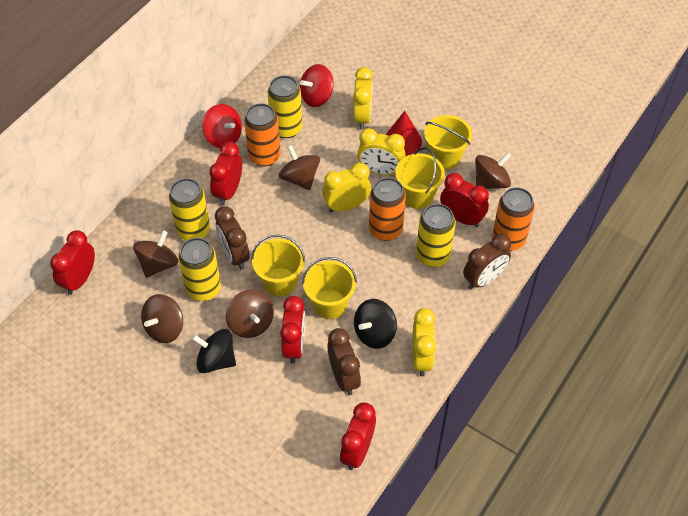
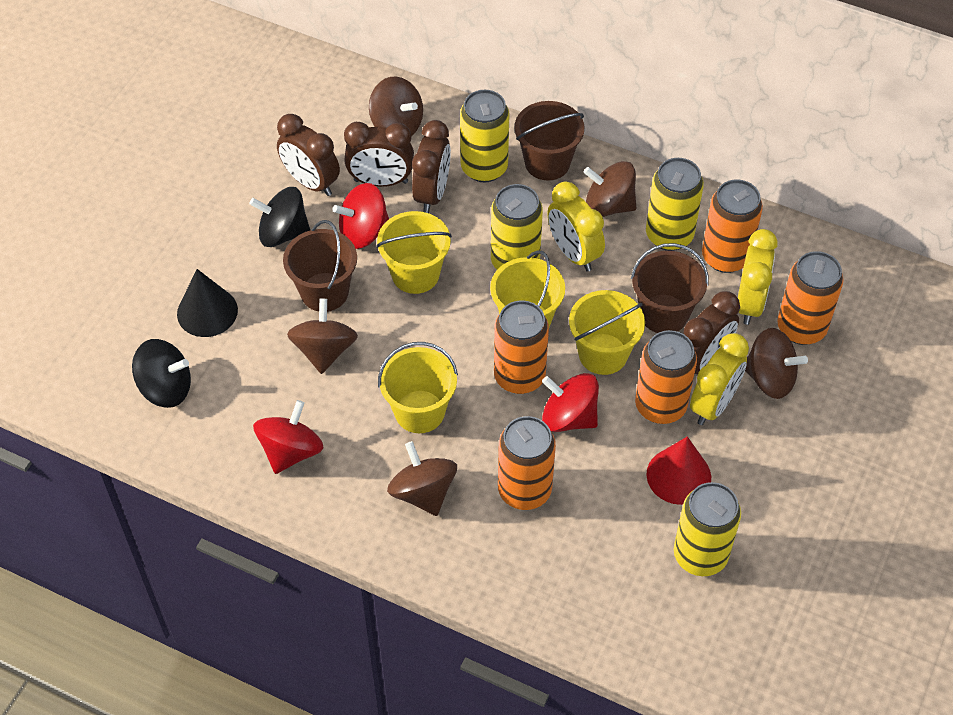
black cone: none = 0 -> [177,269,238,337] = 1
brown bucket: none = 0 -> [283,220,357,312] [515,101,584,181] [631,243,709,333] = 3
brown clock: [215,206,250,270] [327,328,361,395] [463,234,511,289] = 3 -> [277,114,340,196] [344,122,414,187] [412,120,451,213] [684,291,740,374] = 4
orange can: [244,103,281,167] [369,178,406,241] [492,187,535,251] = 3 -> [494,300,549,394] [498,416,556,510] [635,330,697,424] [702,180,763,273] [777,251,844,345] = 5
red clock: [50,230,95,295] [209,142,242,205] [280,296,305,364] [340,403,376,470] [440,173,489,227] = 5 -> none = 0
red spinning top: [202,104,242,148] [300,64,334,107] = 2 -> [253,400,324,474] [332,183,389,249] [542,373,599,432] = 3
yellow clock: [322,163,371,213] [353,67,373,130] [357,128,405,175] [412,308,436,376] = 4 -> [548,182,605,272] [690,333,749,425] [738,229,778,325] = 3

